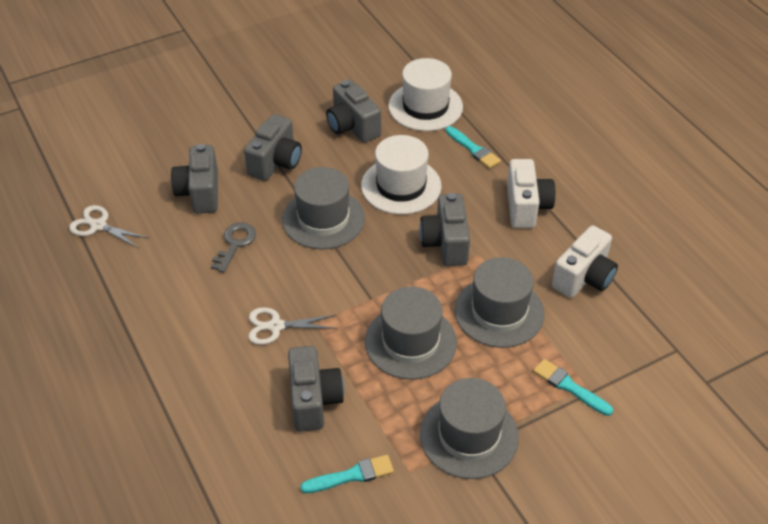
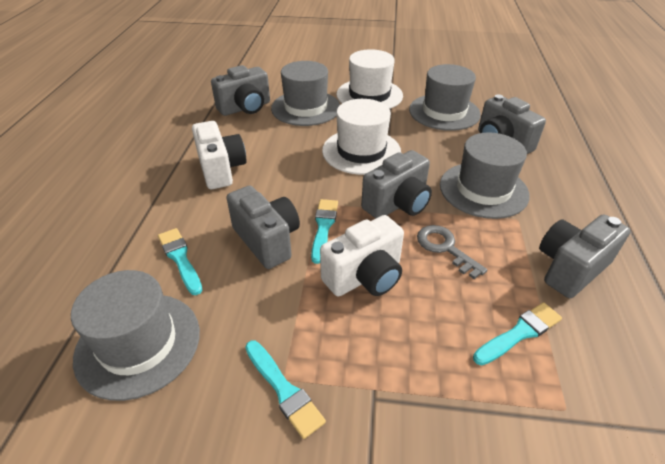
turquoise brush: [300,455,394,493] [446,126,501,169] [533,359,613,416] = 3 -> [158,228,202,295] [245,341,326,439] [311,199,338,264] [473,302,562,365] = 4
white scissors: [69,205,148,248] [248,307,337,345] = 2 -> none = 0

